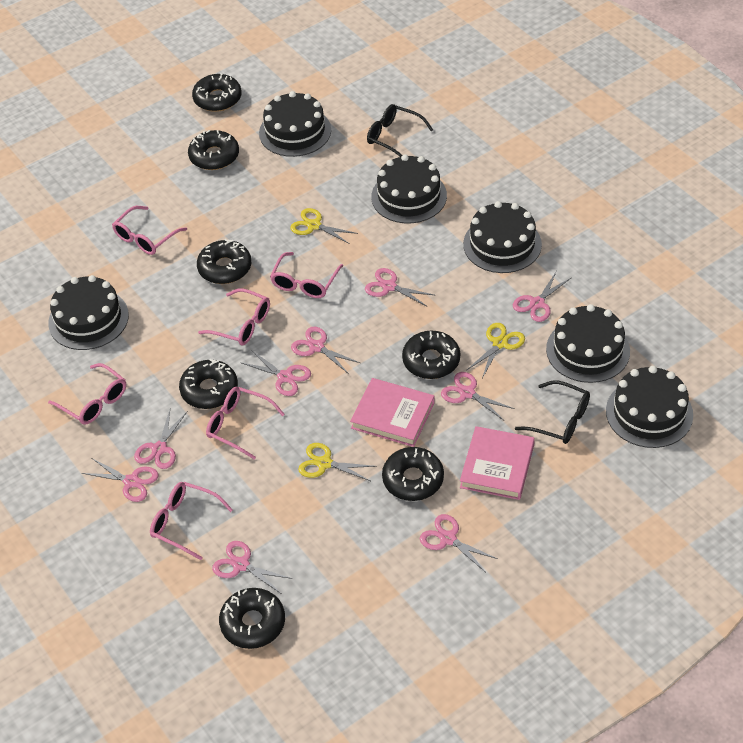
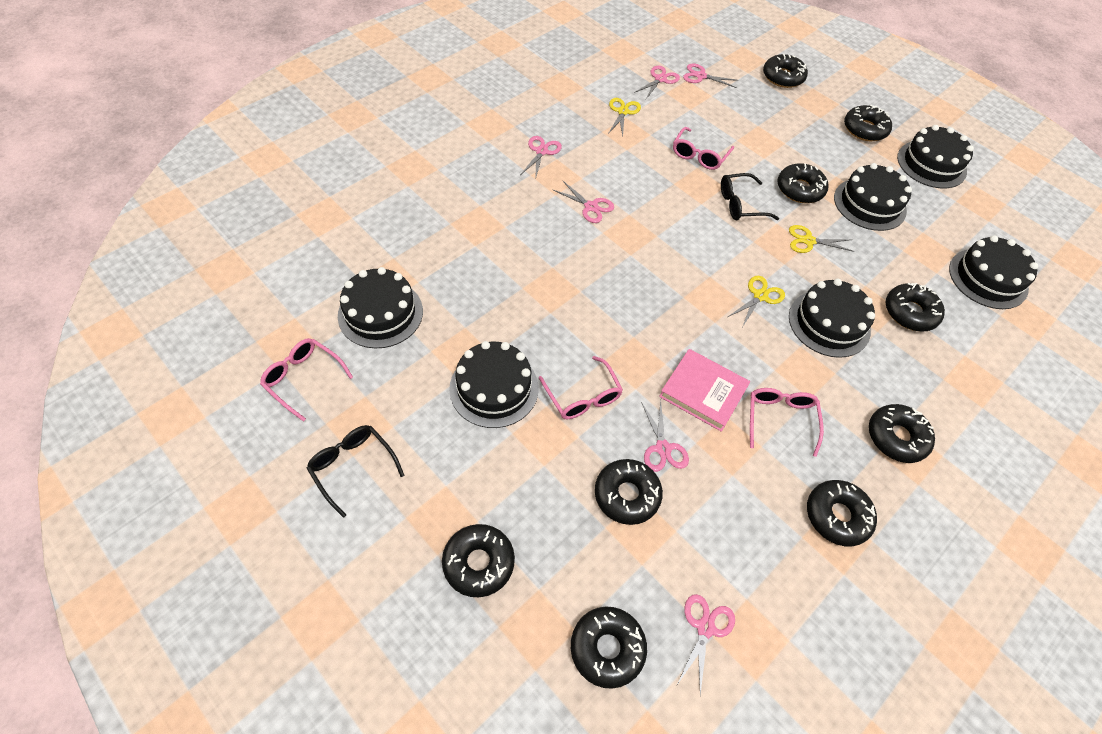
black donut: [179,359,238,409] [188,130,239,170] [192,74,242,112] [197,239,251,284] [219,588,285,649] [382,447,444,501] [402,331,460,379] = 7 -> [442,524,515,597] [571,607,647,689] [595,459,663,525] [763,54,808,88] [777,163,828,203] [807,480,877,547] [844,104,892,141] [869,404,935,463] [886,283,945,332] = 9
pink book: [350,378,435,447] [460,426,535,500] = 2 -> [659,349,750,432] = 1
pink glasses: [48,363,126,425] [112,206,187,255] [150,482,233,560] [198,288,270,346] [206,387,285,459] [270,252,343,298] = 6 -> [260,338,353,422] [539,356,623,419] [673,127,734,170] [750,388,824,457] = 4
pink scissors: [82,458,159,502] [134,410,188,469] [212,541,293,593] [240,350,311,396] [291,327,360,374] [365,268,434,307] [420,514,498,572] [441,372,515,420] [513,272,572,322] = 9 -> [520,136,562,180] [552,181,614,223] [634,65,680,99] [641,400,689,472] [677,594,735,695] [683,63,739,88] = 6

